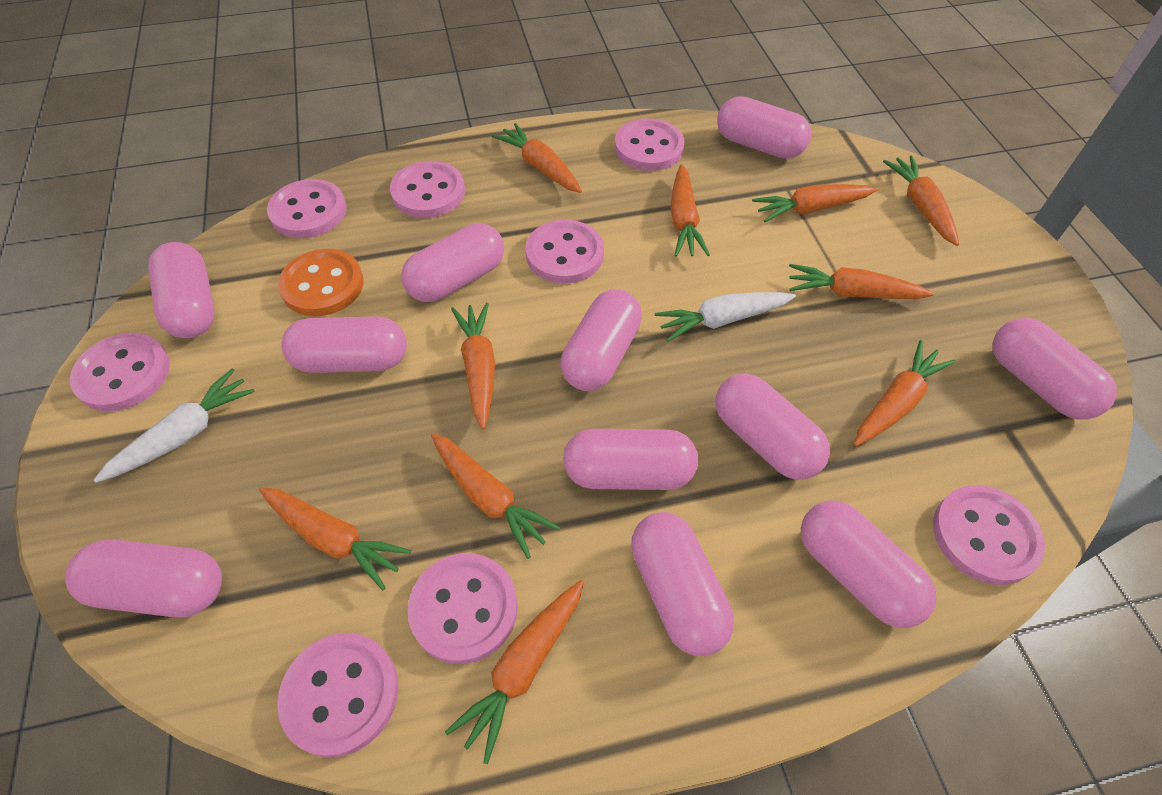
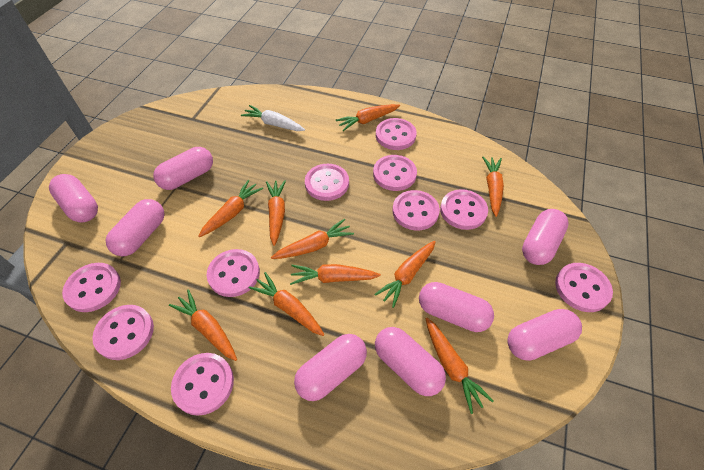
orange button: [278,249,364,317] = 1 -> none = 0
pink button: [70,333,170,411] [267,179,347,238] [277,633,398,758] [390,161,465,218] [408,553,518,664] [526,220,604,284] [615,119,685,171] [933,485,1045,585] = 8 -> [62,263,121,312] [92,305,154,360] [171,353,234,416] [207,249,260,297] [305,164,349,201] [373,155,417,191] [376,118,417,150] [392,190,440,230] [440,189,488,230] [555,263,613,312] = 10
pink capsule: [65,539,222,618] [148,242,215,338] [281,316,407,373] [401,223,504,302] [560,289,642,391] [563,429,698,490] [631,512,734,656] [716,374,830,480] [717,96,811,159] [801,501,936,628] [993,318,1117,419] = 11 -> [49,174,98,222] [106,199,165,256] [153,147,213,190] [294,334,367,401] [375,327,446,396] [419,282,494,332] [507,309,582,361] [522,209,569,265] = 8
white carrot: [94,369,255,483] [655,292,796,342] = 2 -> [241,105,305,131] = 1

